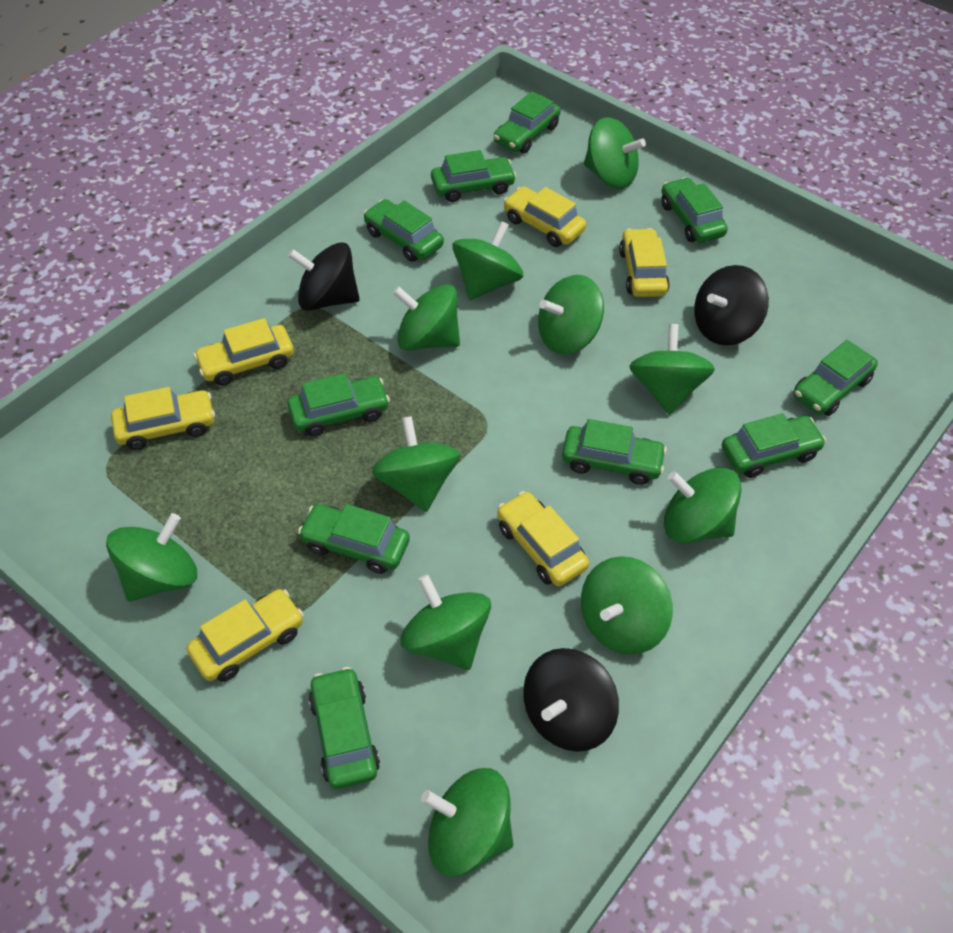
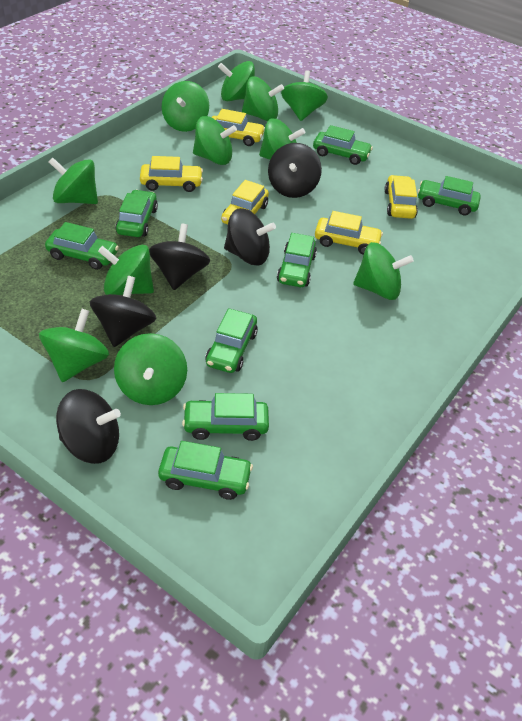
black spinning top: [288,242,360,311] [523,648,619,752] [694,265,769,345] = 3 -> [56,389,121,464] [90,276,157,347] [149,223,210,290] [224,208,276,265] [268,143,322,198] = 5
green car: [288,373,390,437] [298,504,410,574] [309,667,380,789] [363,199,444,262] [431,150,516,202] [494,91,561,153] [562,419,667,485] [661,177,728,243] [722,413,826,478] [793,340,878,416] = 10 -> [45,222,119,270] [116,190,158,237] [158,441,253,500] [182,393,269,441] [205,308,258,373] [277,233,317,287] [313,125,373,165] [418,176,481,216] = 8
yellow car: [111,387,215,450] [187,589,304,682] [193,318,294,386] [497,491,589,586] [503,186,586,247] [619,228,670,297] = 6 -> [140,156,203,192] [212,109,265,146] [221,180,269,224] [315,211,383,255] [385,175,418,219] = 5

